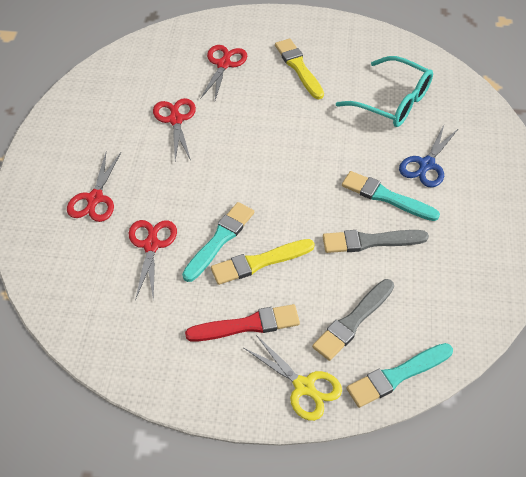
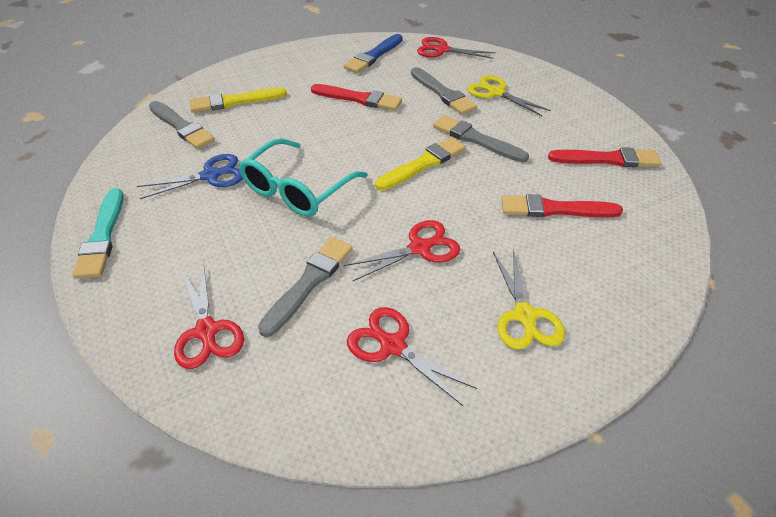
blue brush: none = 0 -> [344,34,403,73] = 1
grey brush: [312,279,394,361] [323,230,429,253] = 2 -> [149,101,215,149] [258,237,353,337] [411,67,477,115] [433,115,529,163] = 4
red brush: [185,304,300,342] = 1 -> [311,84,402,111] [501,194,623,217] [548,147,661,167] = 3
turquoise brush: [182,202,254,282] [342,171,440,221] [346,343,453,408] = 3 -> [73,188,124,279] = 1
yellow scissors: [244,335,342,421] = 1 -> [467,75,551,116] [493,249,565,350] = 2

